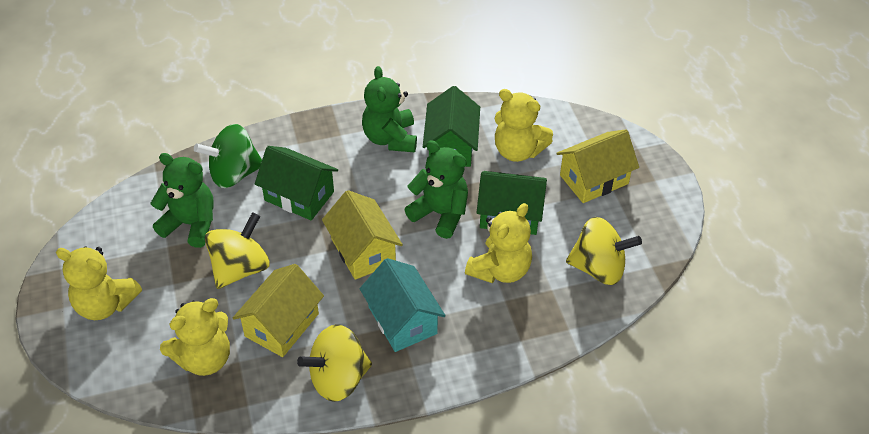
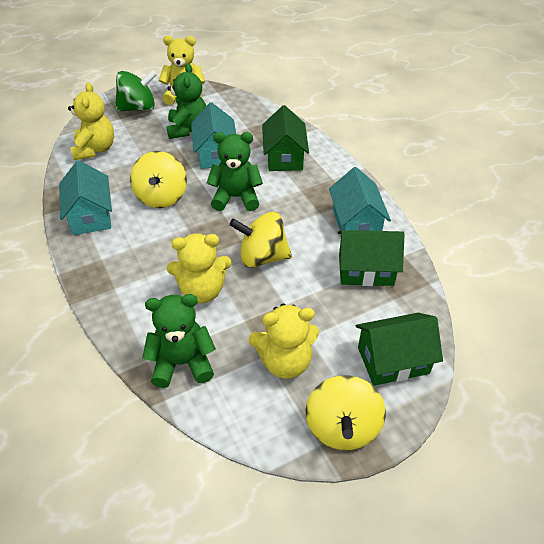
turquoise house: [360,258,446,352] = 1 -> [59,160,112,235] [191,102,236,169] [329,167,391,231] = 3
yellow house: [233,264,324,357] [322,190,403,280] [556,129,639,203] = 3 -> none = 0

